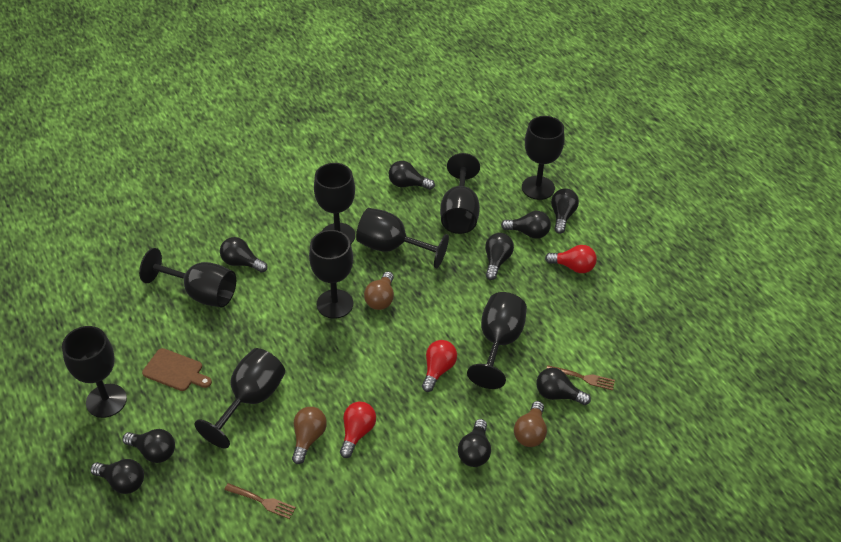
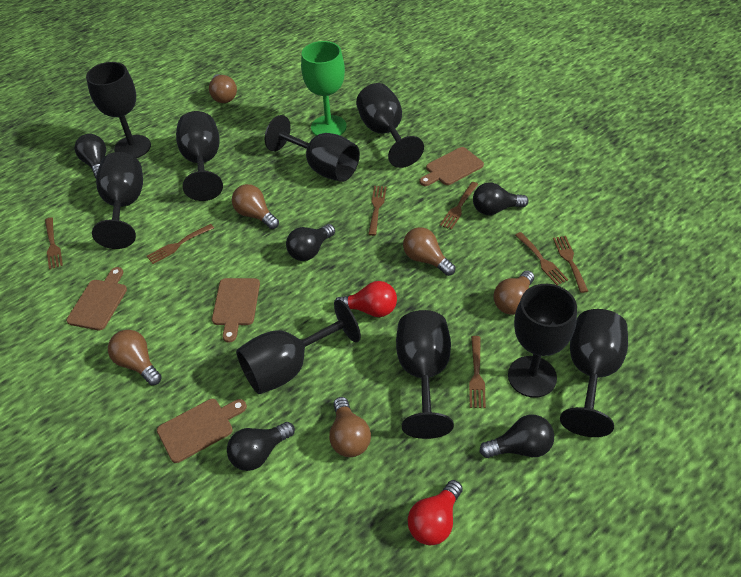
black light bulb: [90,459,144,494] [123,429,175,463] [220,237,268,273] [389,161,435,190] [458,419,491,467] [485,233,514,280] [501,211,551,239] [536,368,591,405] [551,188,579,234] = 9 -> [75,134,106,178] [227,422,295,471] [286,224,335,261] [473,182,529,215] [480,415,554,458] = 5
brown cutting board: [142,348,212,391] = 1 -> [66,267,127,330] [157,399,247,463] [212,278,260,343] [420,147,484,186] = 4
brown fork: [224,483,296,519] [547,365,615,390] = 2 -> [45,217,63,269] [147,224,214,264] [368,186,386,236] [440,182,478,230] [469,336,486,408] [515,232,568,285] [553,236,588,293] = 7
brown light bulb: [292,407,327,464] [364,272,394,310] [514,401,547,447] = 3 -> [108,330,162,385] [209,74,237,103] [232,184,279,229] [329,397,371,457] [403,227,455,276] [493,270,534,315] = 6
green goblet: none = 0 -> [301,41,347,136] = 1
red light bulb: [340,402,376,458] [422,340,457,392] [545,245,597,273] = 3 -> [334,281,397,317] [408,480,463,545] = 2

